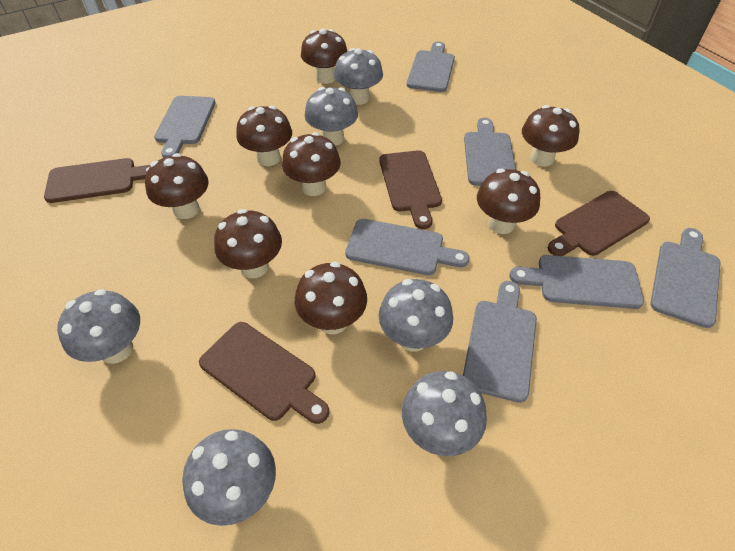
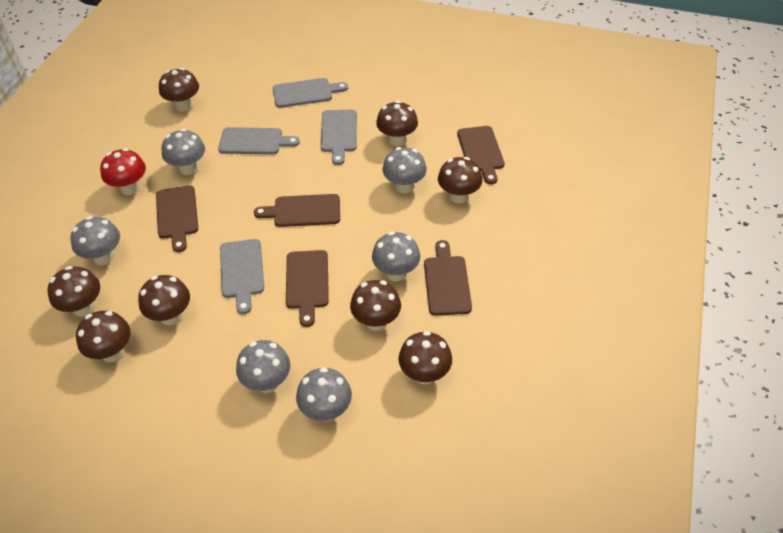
brown cutting board: [44,158,150,203] [199,322,329,424] [379,150,442,229] [548,191,650,256] = 4 -> [156,185,198,252] [254,194,340,227] [286,250,329,327] [424,240,472,316] [457,126,505,184] = 5
grey cutting board: [154,96,216,158] [345,219,470,275] [407,42,455,92] [463,281,537,403] [464,118,516,186] [509,255,644,309] [650,228,720,328] = 7 -> [218,127,300,154] [220,239,264,314] [273,78,348,108] [320,110,357,165] = 4
red mushroom: none = 0 -> [100,148,146,195] = 1

